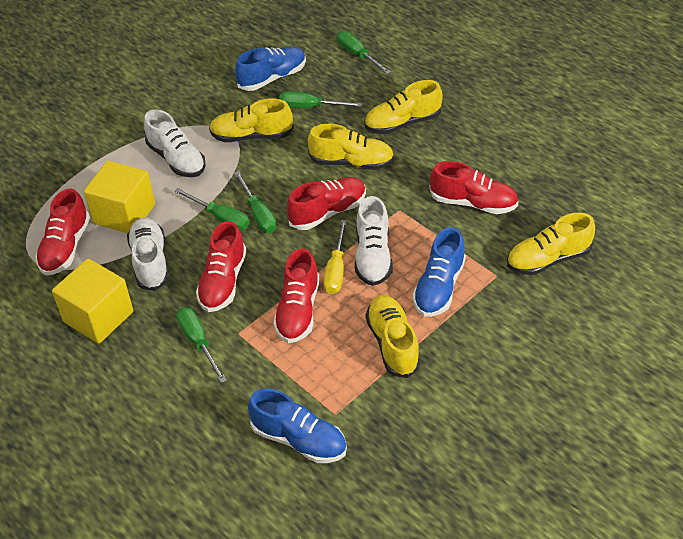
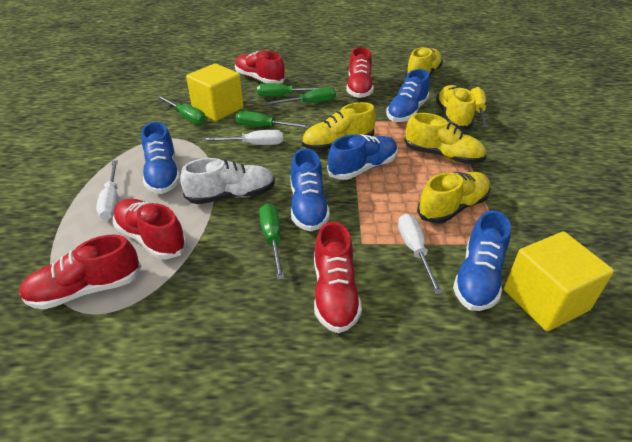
blue shoe: [235,46,306,91] [248,388,347,463] [413,227,466,317] = 3 -> [141,122,180,194] [291,148,330,232] [327,134,398,180] [386,69,430,122] [453,210,511,311] = 5
white screwdriver: none = 0 -> [96,160,119,220] [202,130,283,145] [398,214,443,295] = 3
white shoe: [127,217,169,291] [144,109,206,177] [355,196,392,286] = 3 -> [180,158,275,204] = 1

